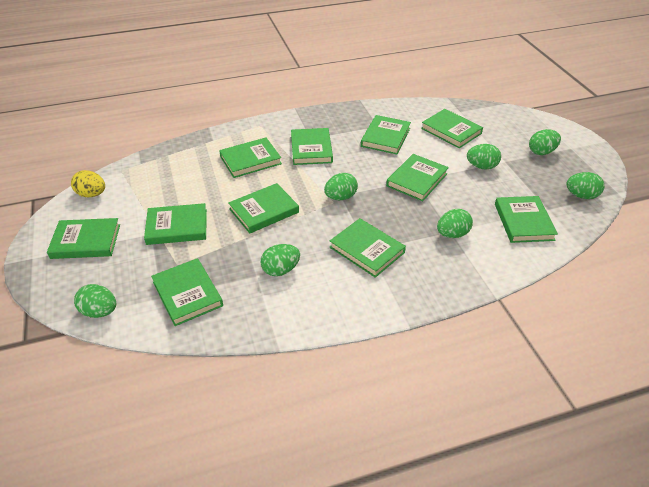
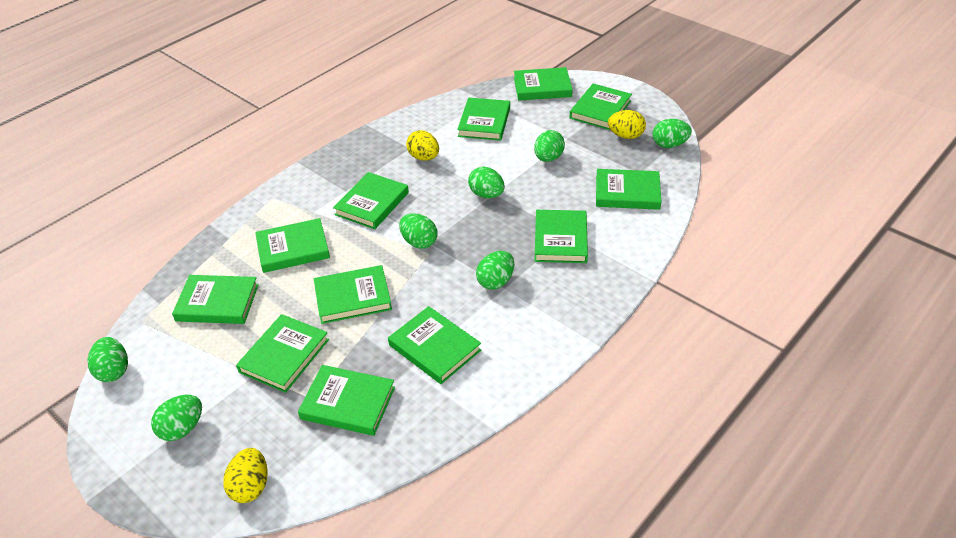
green book: [47,218,120,259] [144,203,207,245] [151,258,223,326] [219,138,282,178] [228,183,299,234] [291,128,333,165] [330,218,406,278] [361,115,411,154] [386,154,449,201] [421,109,483,148] [495,196,558,243] = 11 -> [172,275,259,324] [236,314,329,393] [255,218,330,273] [298,365,395,436] [314,265,392,324] [333,172,409,229] [388,306,481,384] [457,98,510,141] [514,67,573,101] [534,210,588,263] [569,84,632,130] [596,169,661,210] = 12
yellow egg: [71,170,105,197] = 1 -> [223,448,268,503] [406,130,439,161] [608,110,646,139] = 3

